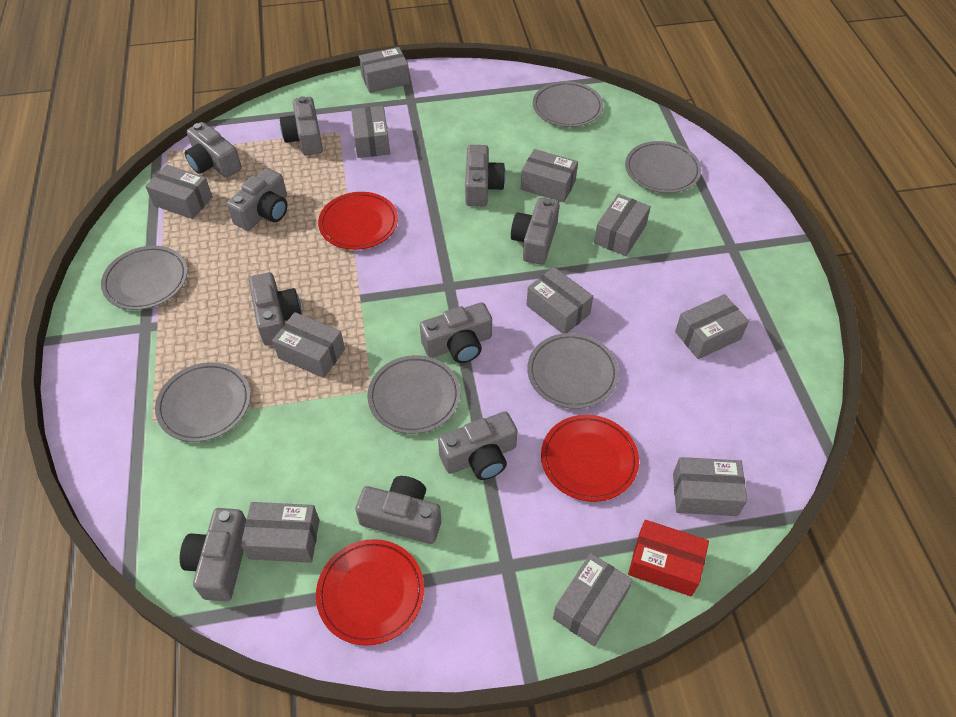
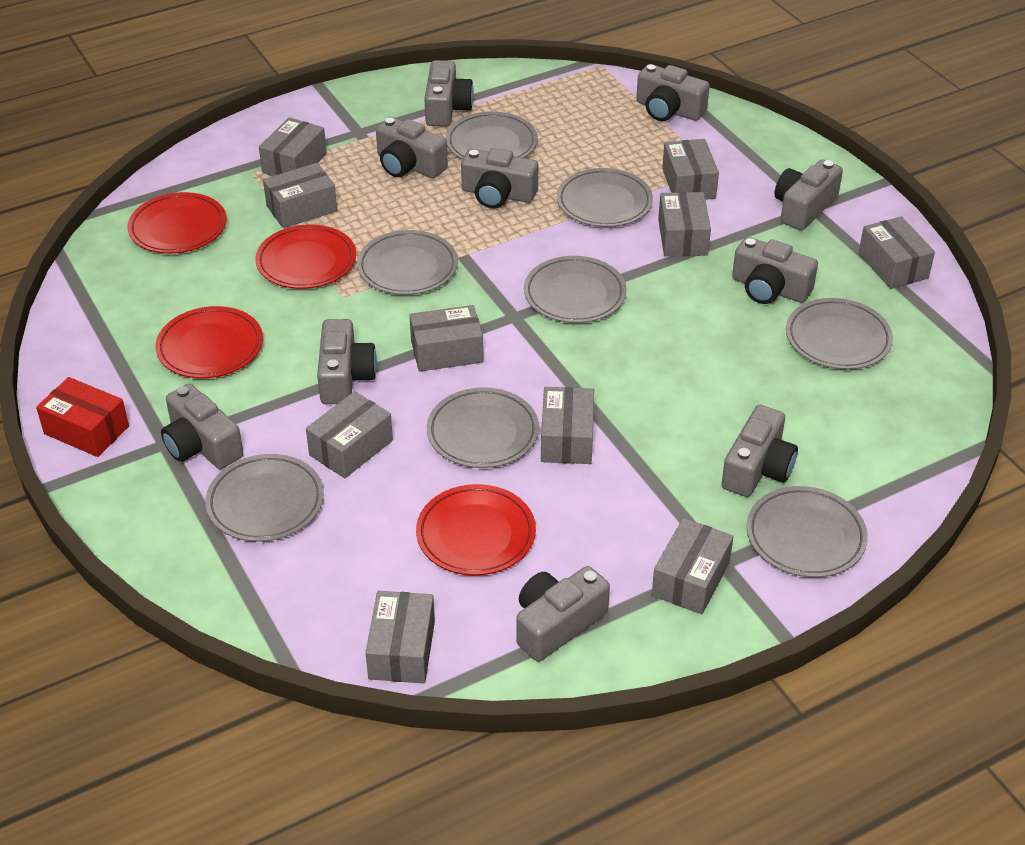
grey box: [145,164,213,219] [241,502,320,563] [272,312,345,378] [351,106,390,158] [359,47,410,93] [521,149,578,202] [526,267,593,334] [553,553,633,646] [594,194,651,256] [673,457,747,516] [675,294,749,359] = 11 -> [259,117,327,176] [263,163,337,228] [306,391,393,478] [365,591,435,683] [409,305,483,372] [541,387,594,464] [652,518,734,614] [658,192,711,257] [662,139,719,200] [859,216,935,289] = 10
grey plate: [101,246,187,310] [155,362,250,442] [367,355,460,434] [527,333,619,409] [533,81,603,127] [625,141,701,193] = 6 -> [205,454,324,542] [357,230,458,295] [427,387,539,468] [446,112,538,159] [524,256,627,323] [557,168,653,227] [746,486,868,578] [786,298,893,369] = 8
red plate: [316,539,424,646] [318,192,398,250] [541,415,639,502] = 3 -> [128,192,227,254] [155,306,263,378] [255,225,356,289] [416,484,536,576] = 4

